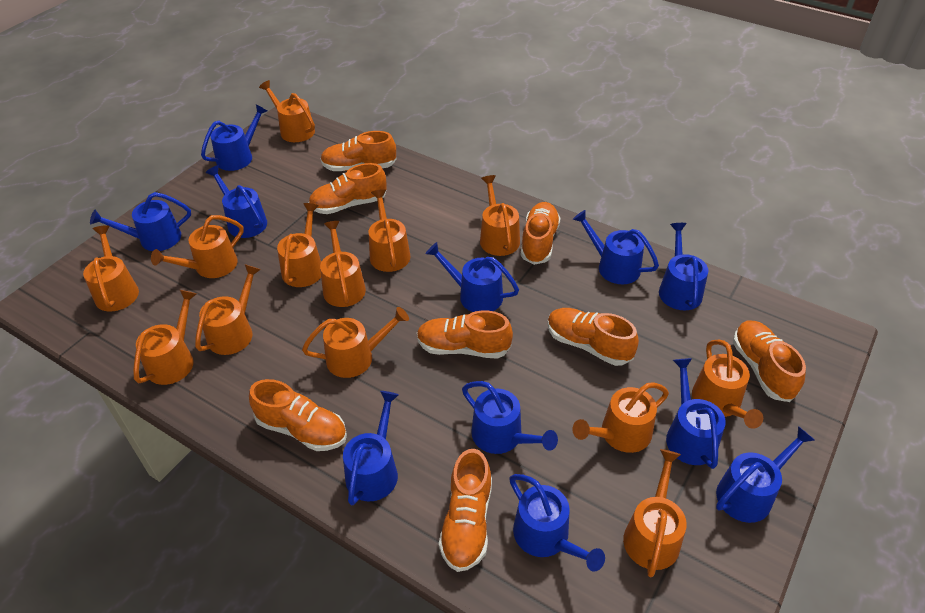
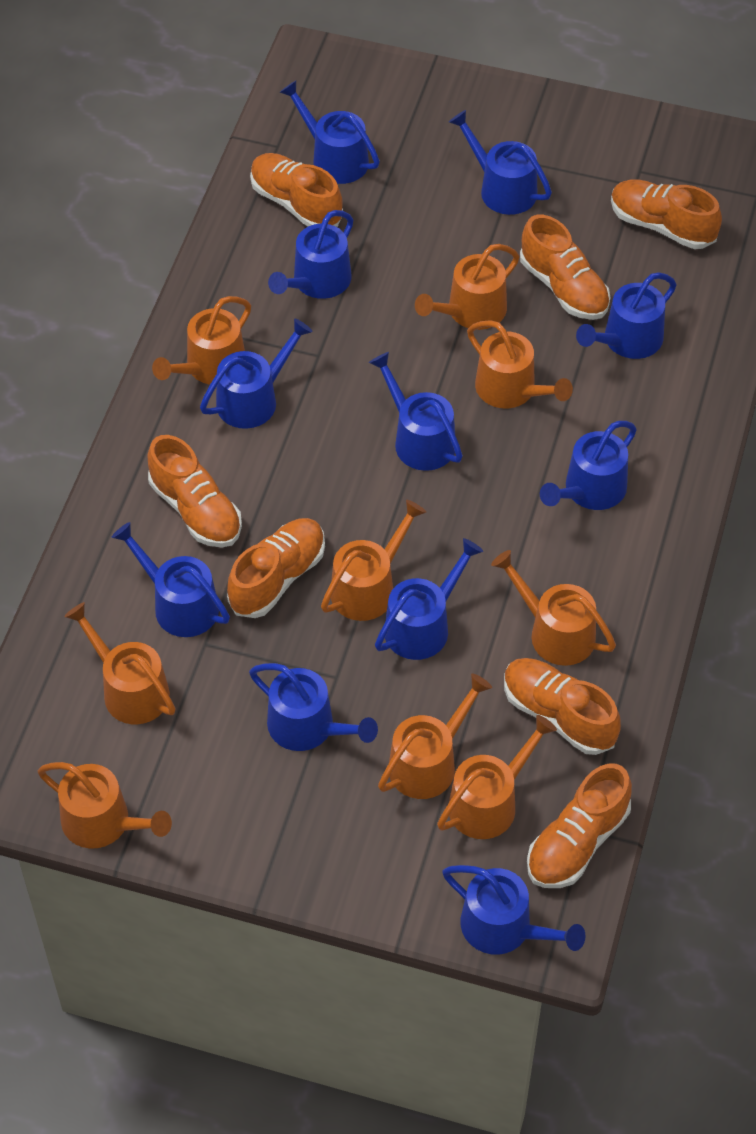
orange shoe: [249,379,347,451] [309,163,387,214] [320,131,397,171] [417,310,513,359] [439,449,492,572] [521,202,560,265] [547,308,639,366] [733,321,806,402] = 8 -> [147,435,242,547] [227,518,325,618] [250,153,343,227] [504,658,621,755] [520,215,611,320] [527,764,632,888] [611,179,722,249] = 7
orange watering can: [83,225,139,311] [133,290,197,385] [151,215,244,278] [195,264,261,355] [259,80,315,142] [277,203,321,287] [302,307,409,378] [320,221,366,307] [369,189,410,272] [480,175,520,256] [572,382,669,453] [623,449,687,577] [692,339,763,429] = 13 -> [38,762,172,849] [64,602,176,724] [152,296,251,385] [321,500,426,621] [378,673,492,799] [415,244,519,330] [437,715,557,839] [467,320,573,408] [491,550,616,666] = 9

